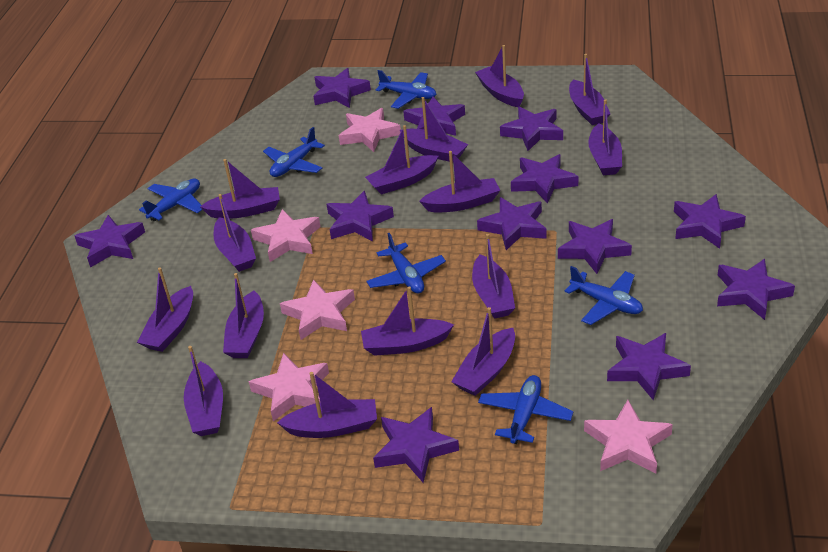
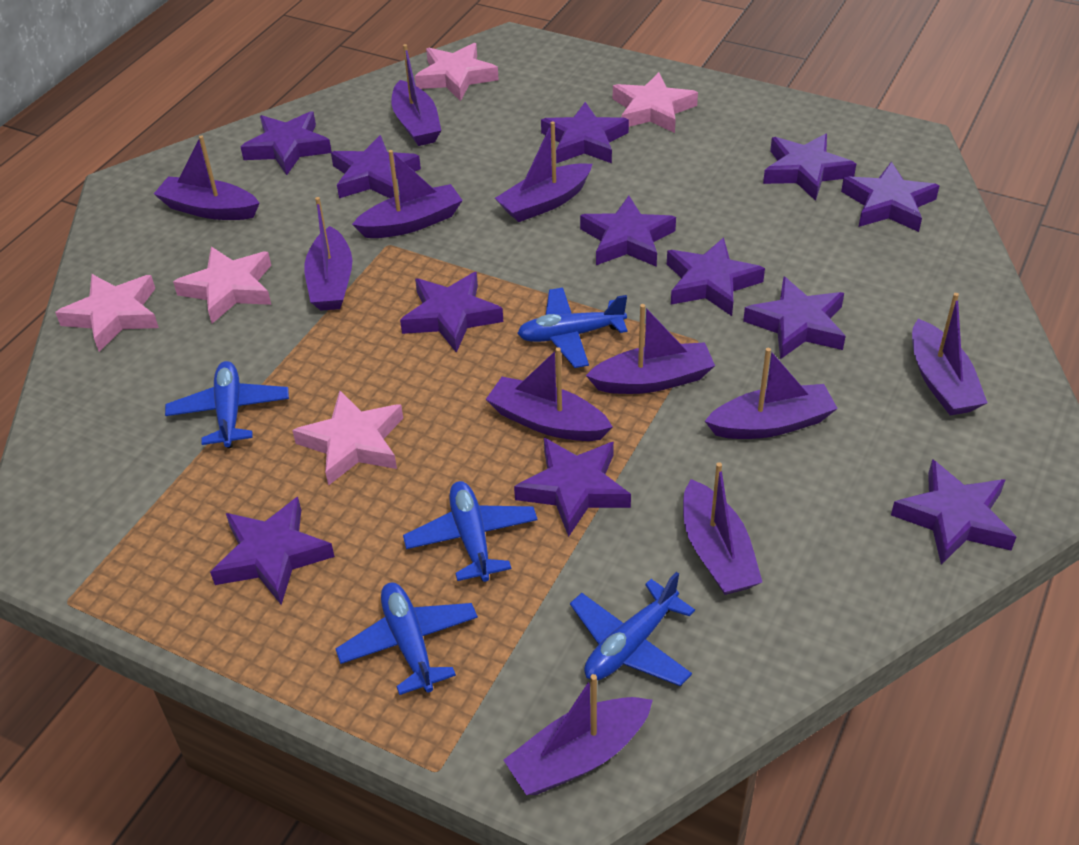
blue plane: [139,179,203,221] [263,127,325,177] [366,233,446,294] [376,70,436,109] [478,375,573,444] [564,266,643,325] = 6 -> [165,361,289,448] [336,583,478,695] [403,481,538,582] [517,288,628,368] [570,572,695,686] = 5
purple boat: [137,267,193,352] [184,346,223,436] [200,159,280,219] [214,194,256,272] [223,273,264,358] [277,372,377,438] [361,286,454,356] [365,125,438,195] [400,97,468,163] [419,151,500,212] [451,307,515,396] [472,234,515,319] [475,45,524,107] [569,54,610,125] [588,99,622,175] = 15 -> [154,135,259,220] [304,197,352,311] [352,150,463,238] [391,44,441,146] [486,347,613,441] [495,121,592,222] [503,674,653,795] [586,304,715,394] [683,462,762,595] [705,348,838,439] [912,293,988,416] = 11

